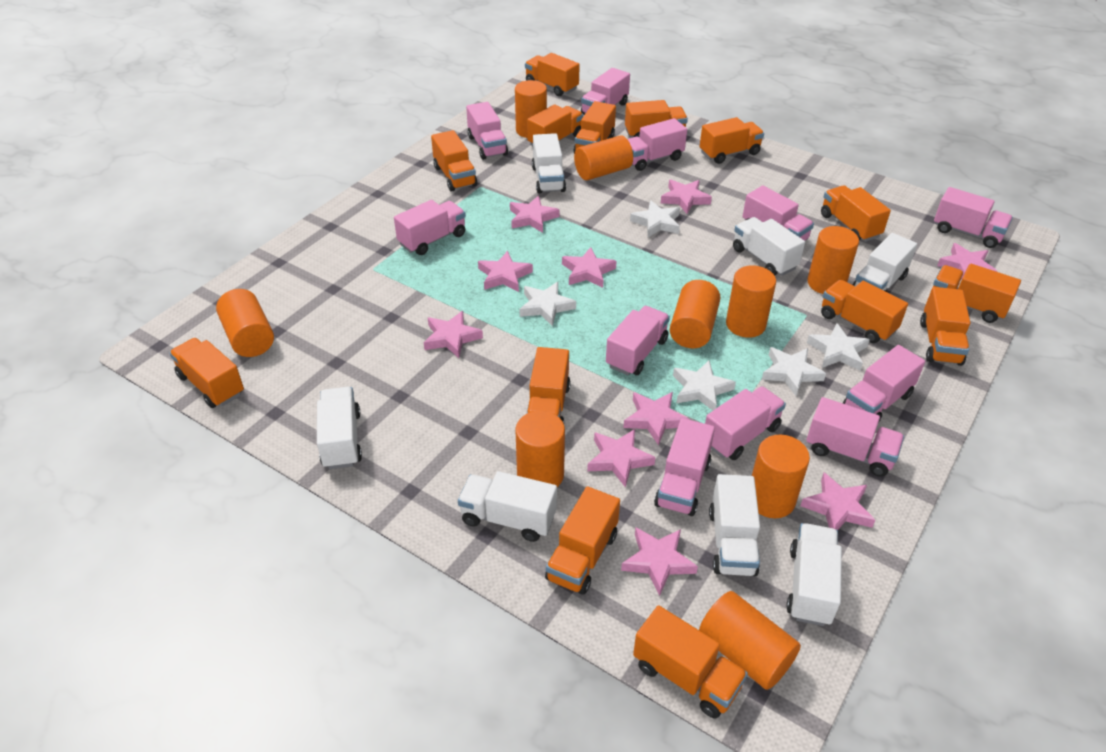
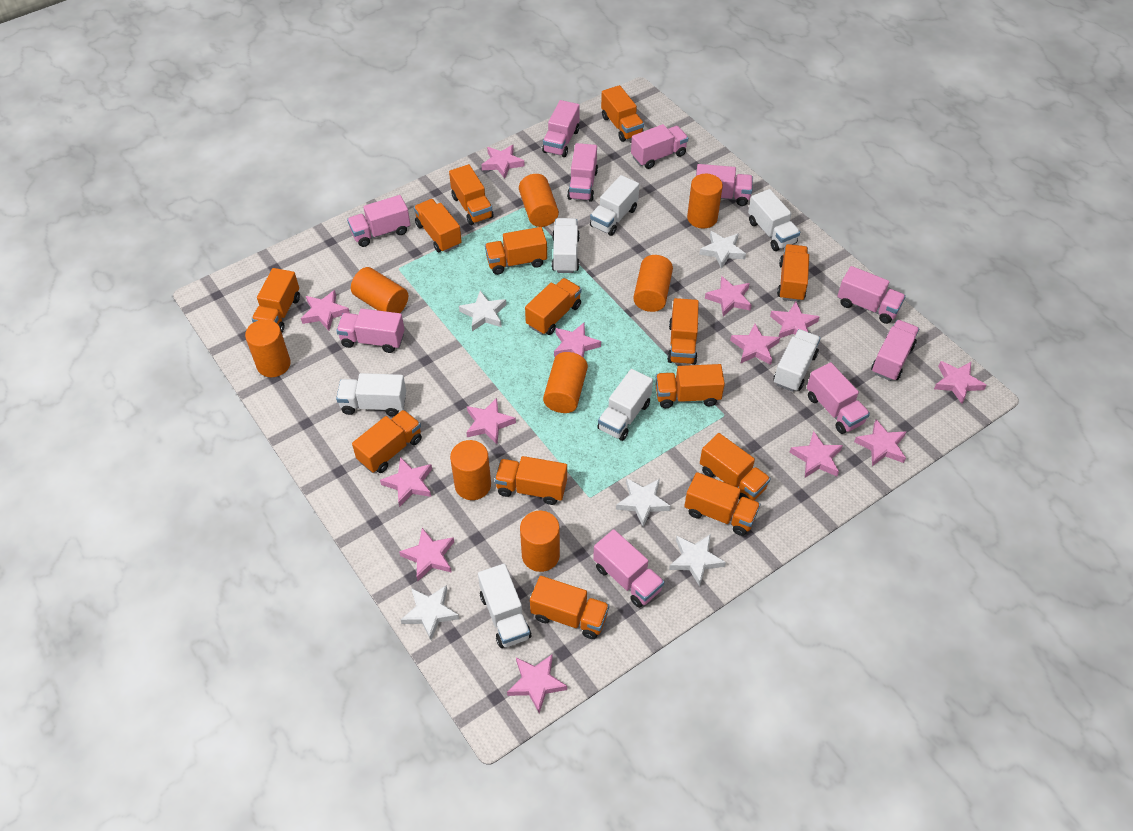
orange cylinder: [216,289,274,357] [515,80,547,138] [515,411,565,487] [574,135,633,180] [670,280,720,348] [699,591,801,690] [726,265,776,338] [752,435,810,518] [807,226,859,294] = 9 -> [245,319,291,377] [351,267,408,313] [450,440,491,500] [519,174,559,227] [520,511,560,572] [543,352,588,413] [633,255,673,312] [687,174,723,229] = 8
pink star: [424,311,483,358] [478,251,533,292] [510,196,559,233] [562,247,617,288] [587,429,655,488] [621,528,698,596] [623,392,690,446] [661,179,712,214] [801,473,875,530] [937,243,998,280] = 10 -> [301,290,350,331] [380,457,432,507] [399,528,454,581] [466,398,516,444] [482,145,525,178] [507,654,567,713] [554,323,601,358] [705,276,752,317] [730,324,780,365] [770,301,820,338] [789,431,843,477] [854,419,906,466] [934,361,986,404] = 13
pink truck: [394,200,466,255] [466,102,508,160] [581,68,630,115] [606,306,670,375] [628,118,687,171] [654,418,715,516] [705,386,786,460] [743,186,814,241] [806,397,904,477] [843,345,925,423] [934,187,1013,248] = 11 -> [336,309,405,353] [347,195,410,247] [542,100,580,157] [567,143,598,202] [593,529,664,608] [631,124,688,169] [696,164,753,206] [807,362,870,434] [837,266,906,324] [871,320,919,381] = 10

